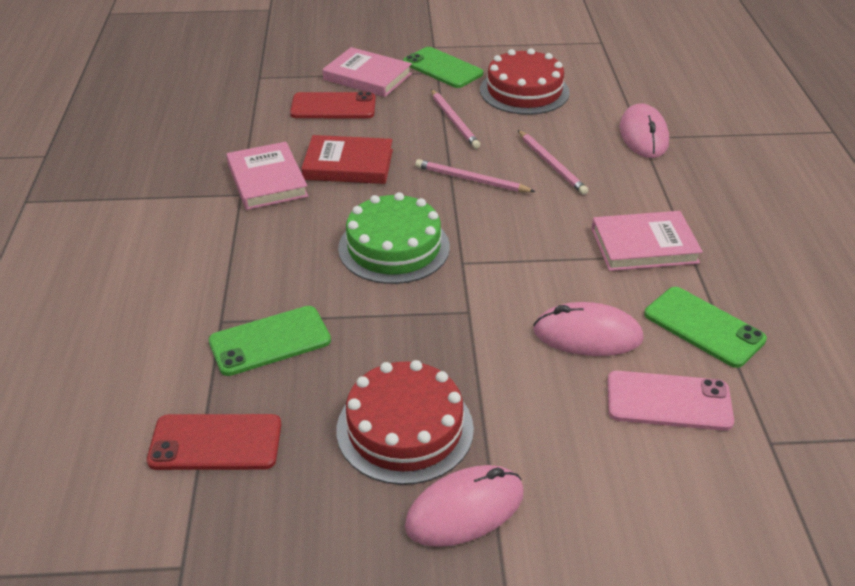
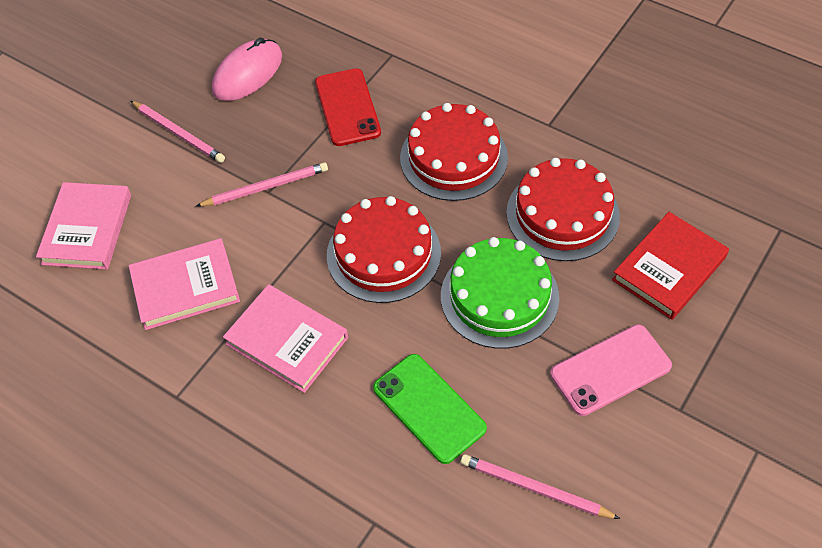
green phone: [208,306,331,376] [403,47,483,88] [644,287,767,368] = 3 -> [373,354,487,464] = 1
pink mouse: [405,465,524,547] [533,302,643,356] [619,103,669,158] = 3 -> [212,38,282,101] = 1
red cake: [337,360,474,485] [480,48,570,115] = 2 -> [327,196,441,303] [400,103,508,201] [506,158,620,261] = 3
red phone: [147,414,281,470] [290,92,376,118] = 2 -> [315,68,381,146] = 1

